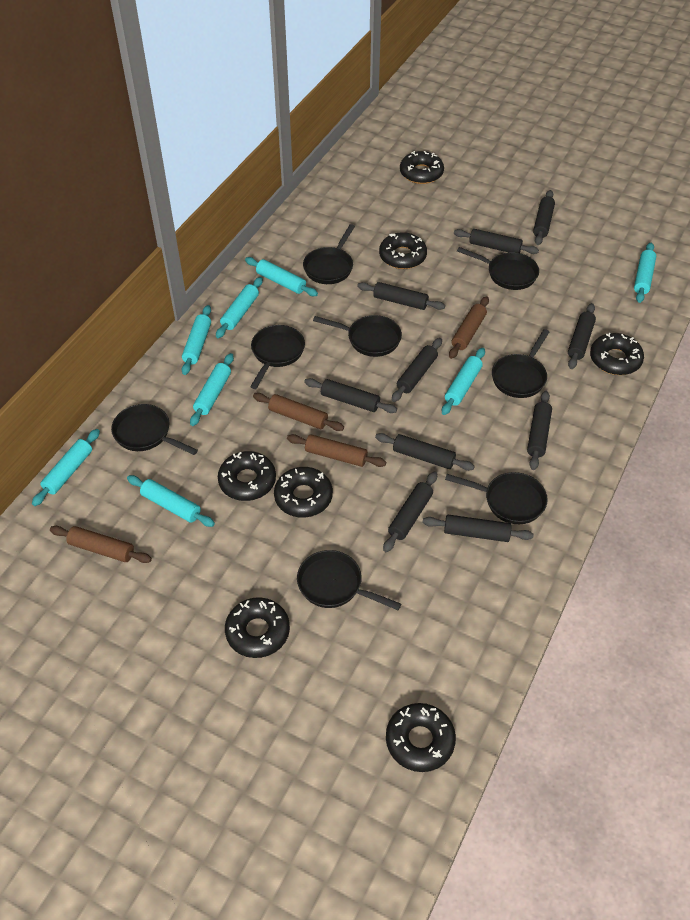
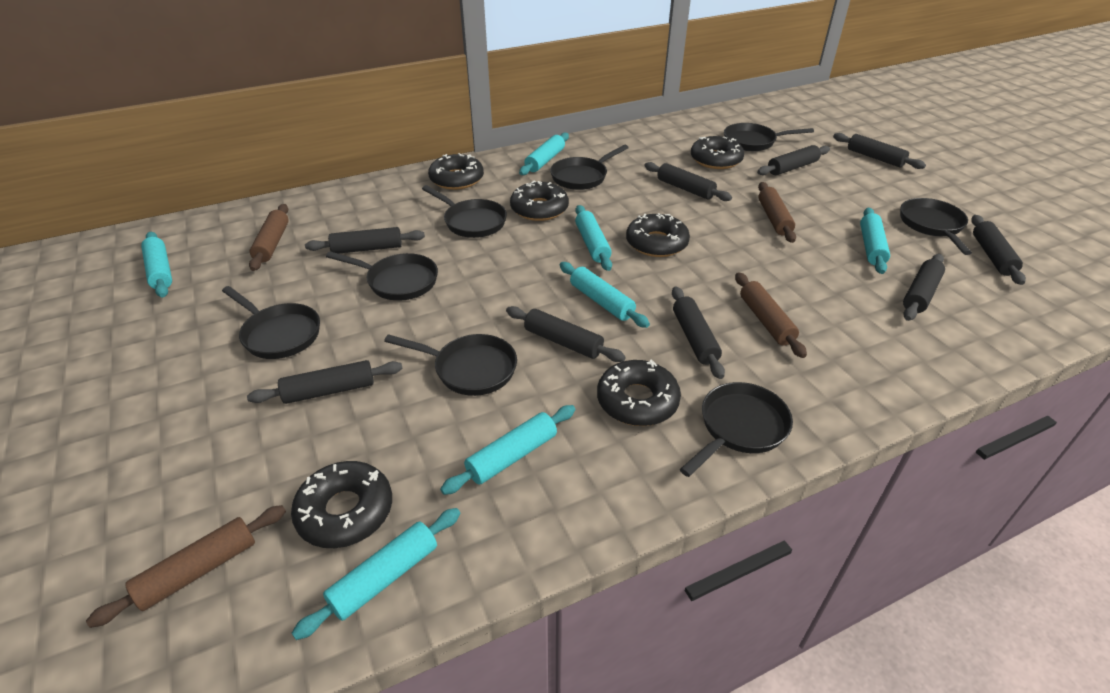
black donut: [218,451,276,501] [225,597,290,658] [274,467,333,518] [379,232,427,269] [386,703,456,772] [400,151,444,184] [590,333,644,375] = 7 -> [291,461,392,548] [428,153,484,190] [510,180,569,221] [597,359,681,426] [626,213,690,257] [691,136,744,169] = 6
black rolling pin: [304,378,397,413] [357,282,445,310] [375,433,475,471] [383,471,437,552] [392,338,442,402] [422,515,534,542] [454,229,539,254] [527,391,552,470] [533,190,555,245] [568,303,596,369] = 10 -> [247,360,403,404] [305,227,425,254] [506,306,626,362] [644,162,732,201] [672,287,725,379] [757,145,830,175] [833,133,926,169] [903,254,945,321] [971,215,1026,285] = 9
turquoise rolling pin: [32,429,100,506] [127,475,215,527] [182,305,211,375] [190,353,234,426] [216,277,263,338] [245,257,318,296] [442,348,485,415] [634,243,656,303] = 8 -> [141,232,172,298] [292,508,460,640] [440,405,575,495] [519,133,569,175] [560,262,650,328] [575,205,612,271] [860,208,890,274] = 7

